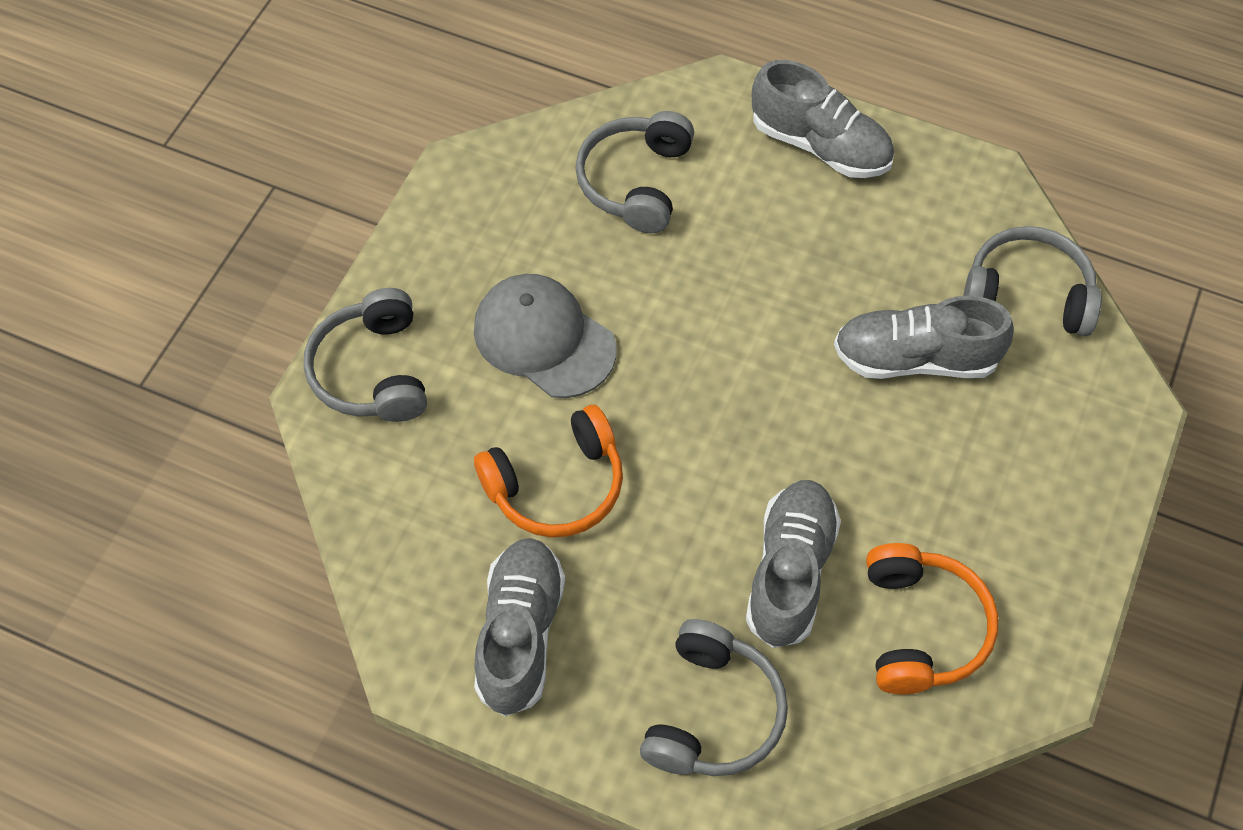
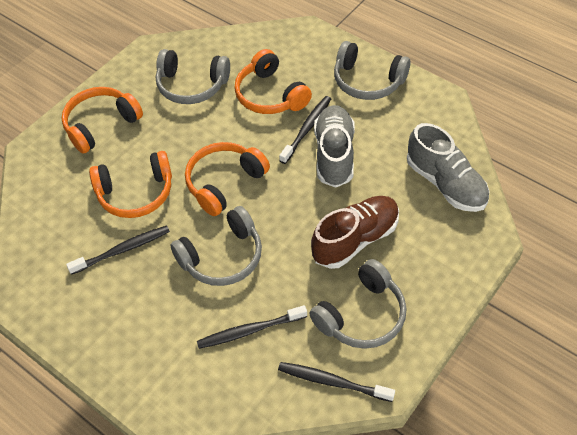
black toothbrush: none = 0 -> [66,226,170,275] [197,305,307,349] [278,362,395,402] [279,96,331,164] = 4
brown shoe: none = 0 -> [311,196,399,269] = 1
grey cap: [474,274,616,398] = 1 -> none = 0
grey shoe: [474,538,565,716] [746,480,841,648] [752,60,894,178] [834,296,1014,379] = 4 -> [314,105,355,188] [407,123,489,212] = 2
orange headphones: [474,405,623,537] [866,543,998,695] = 2 -> [62,87,143,154] [89,151,172,218] [185,142,270,216] [234,49,312,114] = 4

